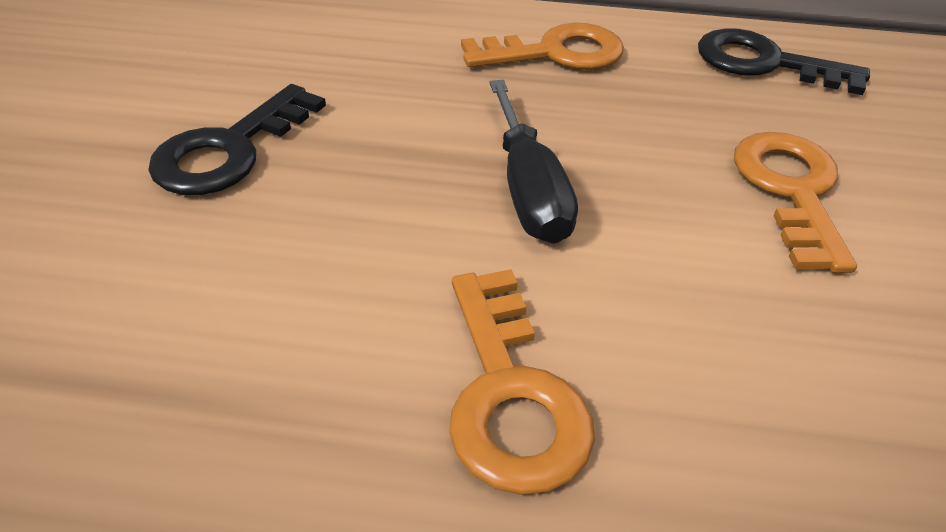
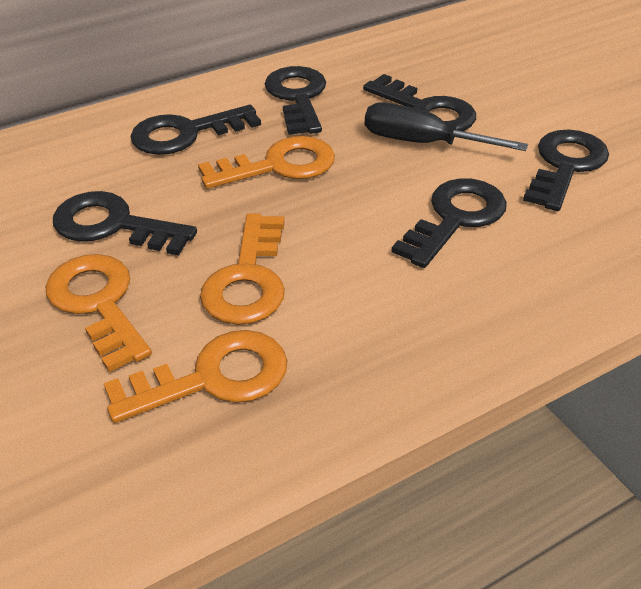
black key: [148,84,326,195] [698,28,870,95] = 2 -> [53,191,197,255] [130,105,261,155] [265,66,326,135] [363,74,476,131] [392,178,507,268] [523,129,609,211] = 6
orange key: [449,269,595,495] [461,23,624,69] [734,132,857,273] = 3 -> [46,254,152,372] [104,330,287,423] [198,136,335,189] [200,214,285,325] = 4

